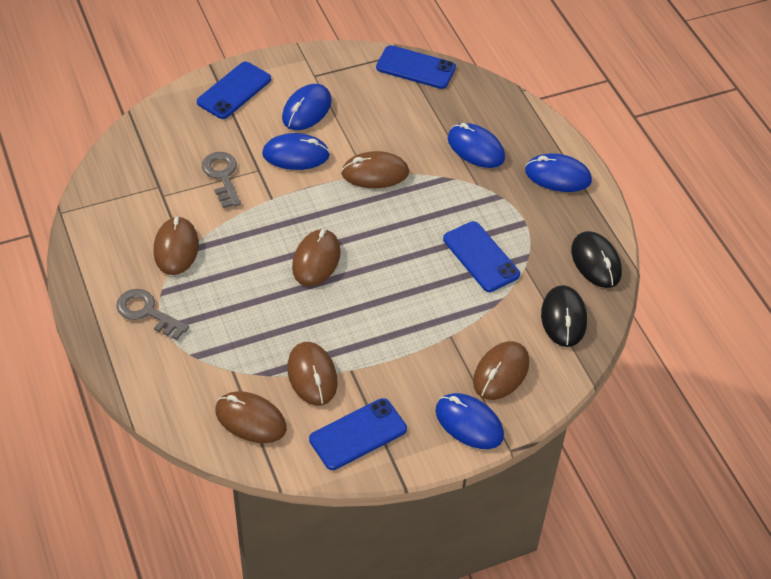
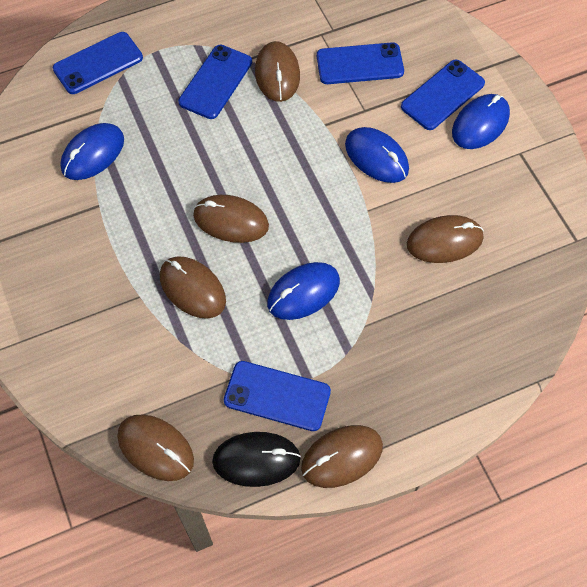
black mouse: [541,285,587,347] [571,231,622,288] = 2 -> [212,432,301,487] = 1
blue mouse: [262,133,330,170] [282,84,332,130] [435,393,504,449] [448,123,505,168] [525,153,592,192] = 5 -> [60,123,124,180] [267,262,340,320] [345,127,409,183] [452,94,510,149] = 4
blue phone: [197,62,271,119] [309,398,407,470] [376,45,456,89] [443,221,520,292] = 4 -> [53,32,143,94] [178,45,252,119] [224,361,331,431] [317,42,404,84] [401,60,485,130] = 5
grey key: [116,289,189,340] [202,152,241,208] = 2 -> none = 0

